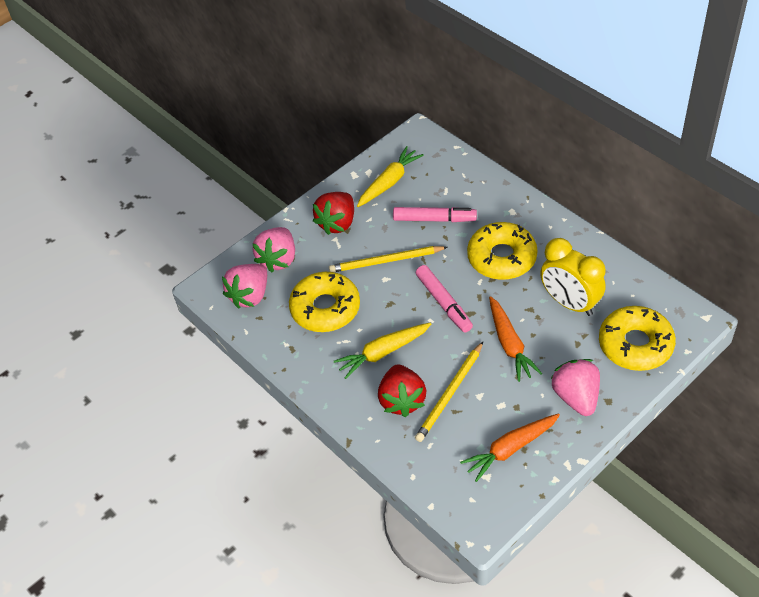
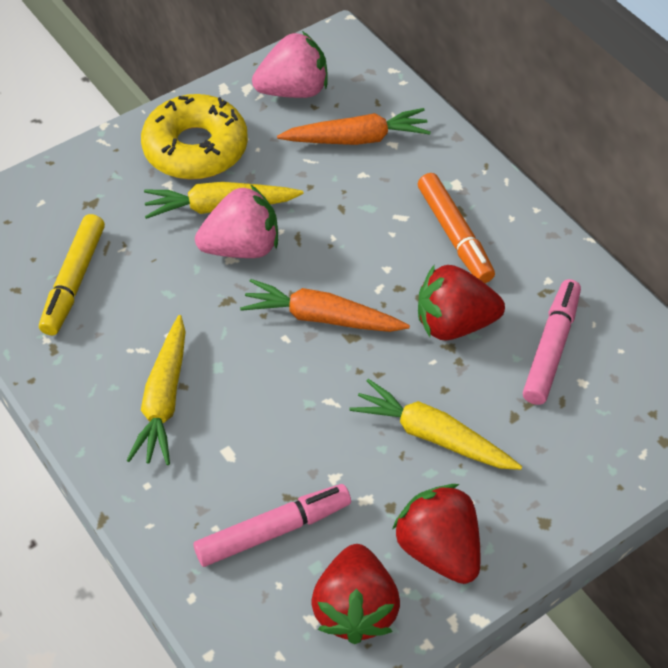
orange marker: none = 0 -> [418,173,495,283] = 1
pink strawberry: [222,264,267,309] [252,227,295,272] [551,359,600,416] = 3 -> [195,185,278,258] [252,31,327,98] = 2
red strawberry: [313,192,354,235] [378,364,427,417] = 2 -> [311,544,400,644] [392,484,481,584] [418,264,505,340] = 3
yellow carrot: [334,322,431,379] [357,146,424,207] = 2 -> [126,315,186,465] [144,182,304,219] [349,379,522,470] = 3
yellow clock: [540,238,606,316] = 1 -> none = 0
yellow donut: [289,272,360,332] [467,222,537,280] [599,306,676,371] = 3 -> [141,94,248,180] = 1
yellow marker: none = 0 -> [39,214,105,335] = 1
yellow pencil: [329,246,447,272] [415,342,483,442] = 2 -> none = 0

